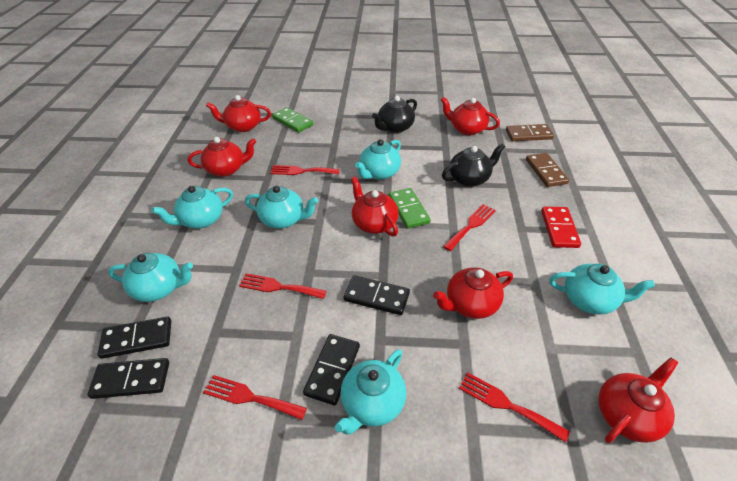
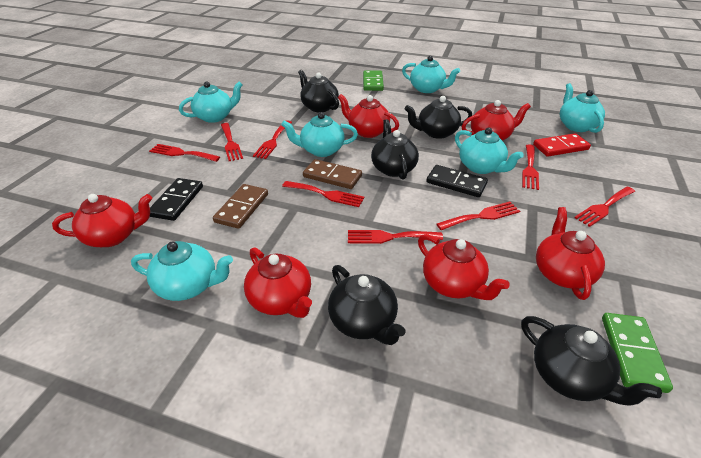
black domino: [88,358,169,399] [97,316,171,359] [303,334,360,405] [344,275,410,315] = 4 -> [150,178,203,221] [426,165,488,197] = 2
black teapot: [372,96,417,133] [442,143,505,187] = 2 -> [298,70,339,112] [328,265,406,345] [371,119,419,180] [405,96,472,139] [521,316,662,405] = 5
red fork: [203,375,307,420] [239,273,327,299] [270,165,340,175] [443,204,496,251] [459,372,570,442] = 5 -> [149,144,220,162] [221,123,243,161] [253,120,292,159] [282,181,364,207] [348,230,443,244] [436,202,520,230] [522,145,539,190] [574,187,635,227] = 8

